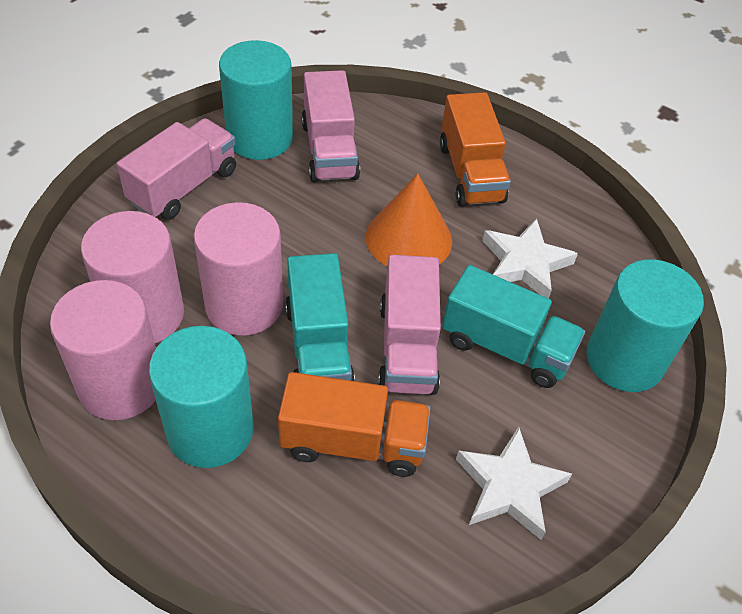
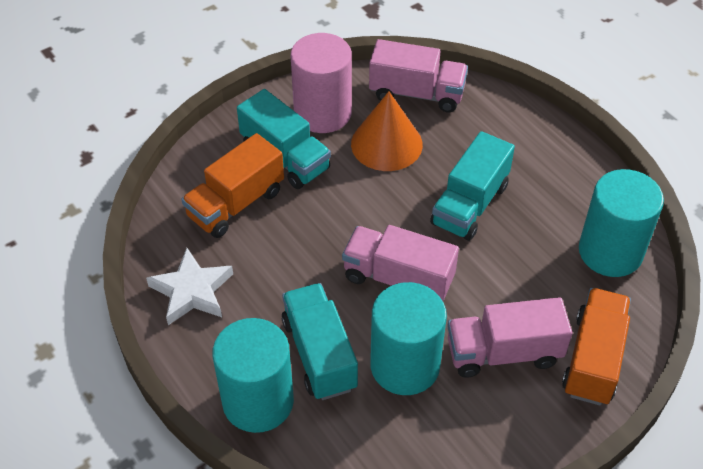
pink cylinder: [50,280,156,420] [81,211,184,343] [194,202,283,336] = 3 -> [291,33,352,133] = 1
turquoise truck: [285,253,355,381] [442,265,585,388] = 2 -> [237,89,331,189] [282,283,358,400] [430,131,515,241] = 3
white star: [456,427,572,540] [483,218,578,298] = 2 -> [146,248,233,325] = 1

